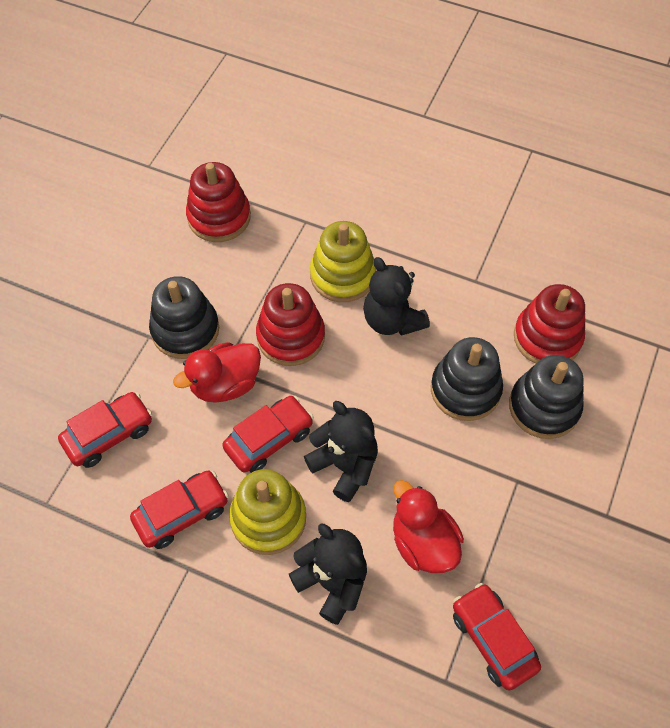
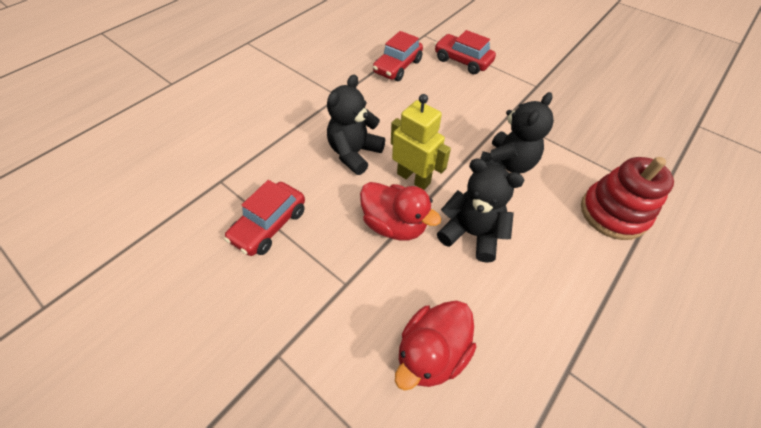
black stacking toy: [149,276,219,359] [431,337,503,421] [509,355,584,439] = 3 -> none = 0
red car: [58,392,152,468] [130,471,229,549] [222,396,314,473] [453,583,541,690] = 4 -> [224,180,305,256] [373,31,423,81] [435,30,496,74] = 3
red stacking toy: [186,162,251,242] [256,283,325,366] [514,284,585,364] = 3 -> [581,157,674,240] = 1
yellow robot: none = 0 -> [391,94,451,190] = 1
yellow stacking toy: [229,469,306,555] [310,221,376,302] = 2 -> none = 0

